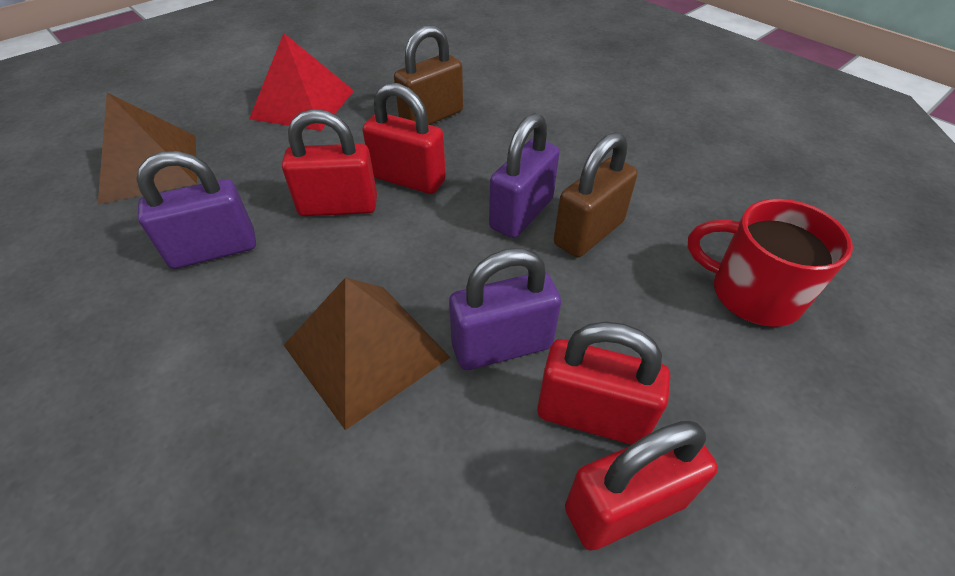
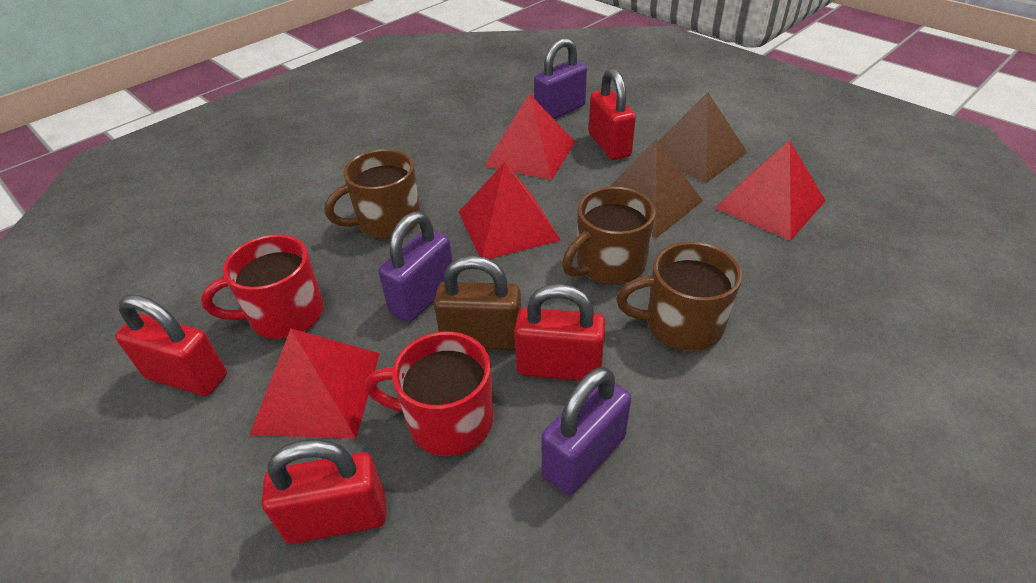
brown mug: none = 0 -> [325,149,420,239] [562,187,656,285] [616,242,742,351] = 3
brown padlock: [394,25,463,125] [554,132,638,258] = 2 -> [434,255,521,350] = 1
red mug: [687,199,853,327] = 1 -> [201,235,323,339] [365,332,493,456] = 2
red pyramid: [249,33,354,131] = 1 -> [249,329,380,439] [459,162,561,259] [484,93,575,180] [715,140,826,241] = 4

